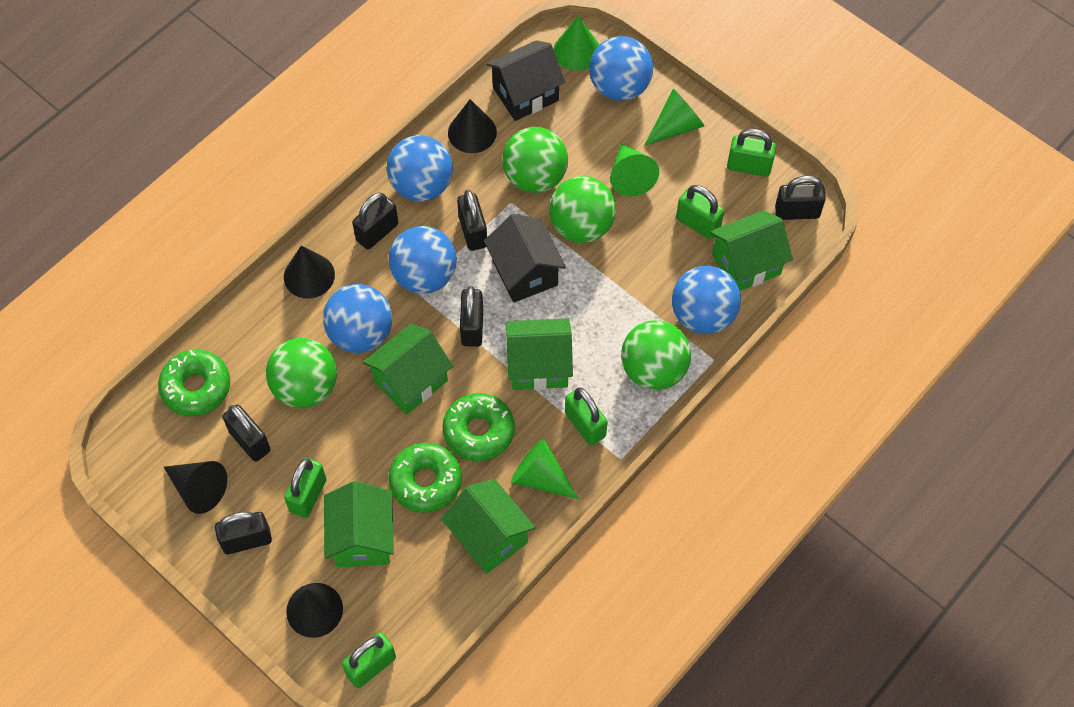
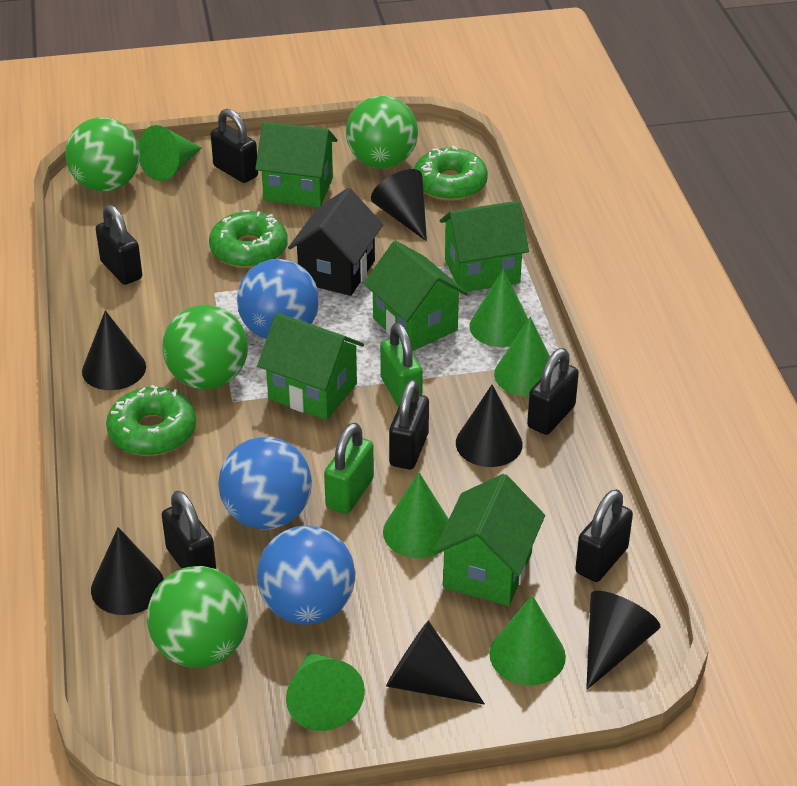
black cone: [164,461,227,514] [284,246,335,299] [286,583,343,638] [448,99,497,153] = 4 -> [82,310,146,390] [91,527,164,615] [371,169,427,241] [386,620,485,705] [456,385,523,467] [586,591,661,690] = 6
black house: [484,214,566,303] [486,40,565,121] = 2 -> [288,188,383,296] = 1
blue ball: [323,284,392,353] [387,135,453,201] [388,226,457,294] [589,36,653,101] [672,266,741,334] = 5 -> [218,437,312,530] [237,259,319,339] [257,526,355,625] = 3
green cone: [511,439,579,499] [553,16,599,71] [610,143,659,197] [644,89,704,146] = 4 -> [138,125,202,181] [286,652,365,731] [383,473,449,558] [469,269,528,347] [489,595,566,686] [494,317,550,397] = 6
green padlock: [284,458,327,518] [342,632,396,688] [565,387,608,446] [676,185,724,240] [727,129,776,177] = 5 -> [324,423,374,514] [380,323,423,408] = 2

